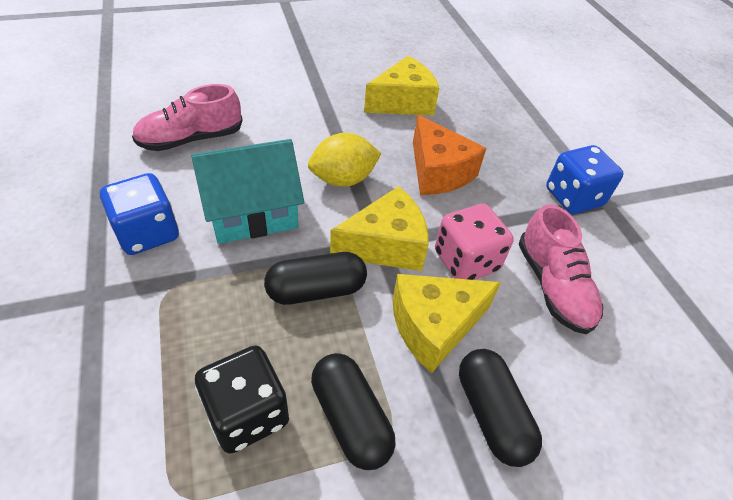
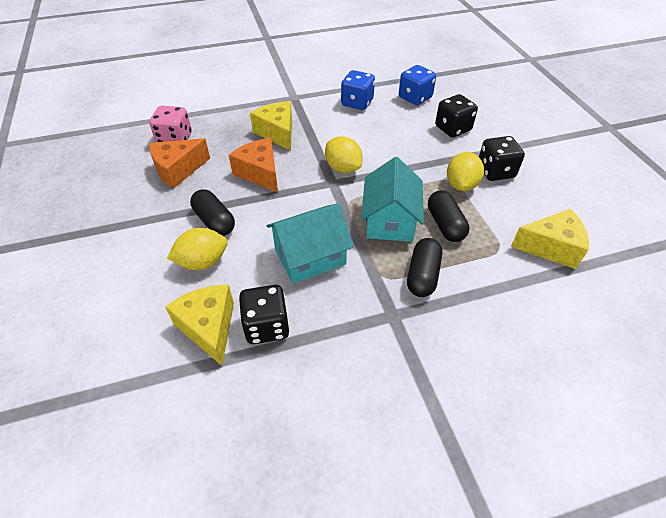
black dice: [195,345,289,454] = 1 -> [239,285,290,344] [435,94,478,137] [479,136,525,181] = 3
orange cheese: [413,115,486,195] = 1 -> [149,138,210,189] [228,138,278,192] = 2
pink shoe: [132,84,242,151] [519,204,603,334] = 2 -> none = 0
turquoise house: [191,139,304,244] = 1 -> [266,203,353,284] [361,157,424,242] = 2
yellow lemon: [308,133,382,187] = 1 -> [167,228,228,270] [325,136,363,173] [447,152,484,191] = 3

